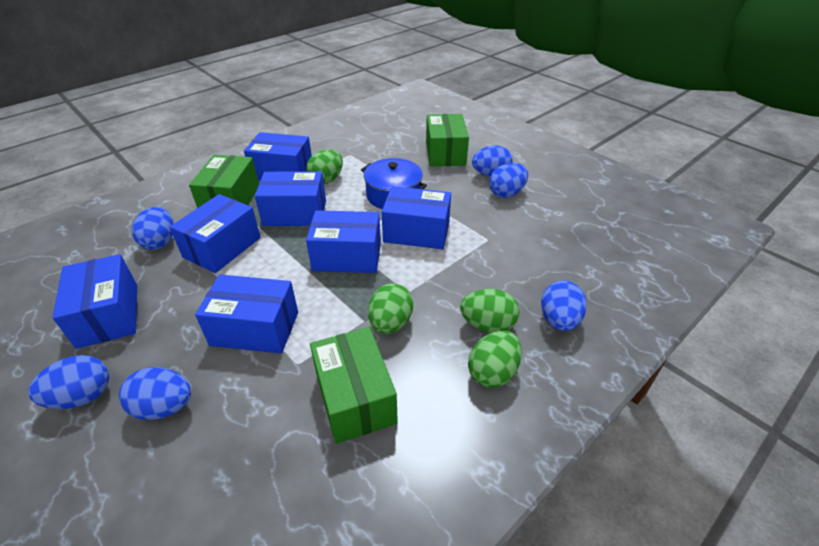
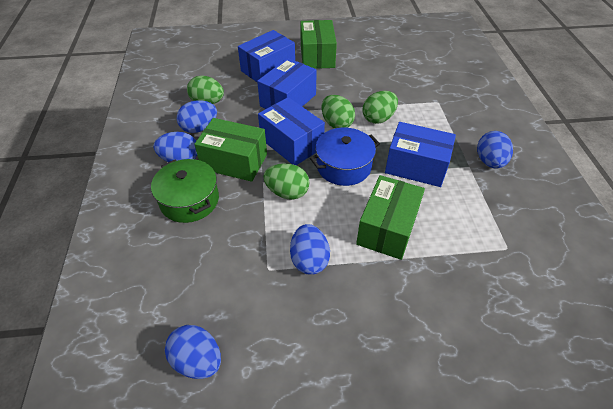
blue box: [52,254,137,349] [170,194,261,273] [195,275,298,354] [244,132,312,181] [255,171,326,226] [306,210,381,273] [382,186,451,249] = 7 -> [238,30,295,82] [257,58,317,109] [258,97,325,165] [385,122,456,187] = 4
blue egg: [28,355,109,409] [119,367,191,420] [132,207,174,250] [472,145,513,176] [489,163,528,198] [541,280,587,331] = 6 -> [154,132,197,162] [165,325,221,379] [177,100,217,133] [290,224,330,275] [477,131,513,168] = 5
green pot: none = 0 -> [151,159,219,223] = 1

